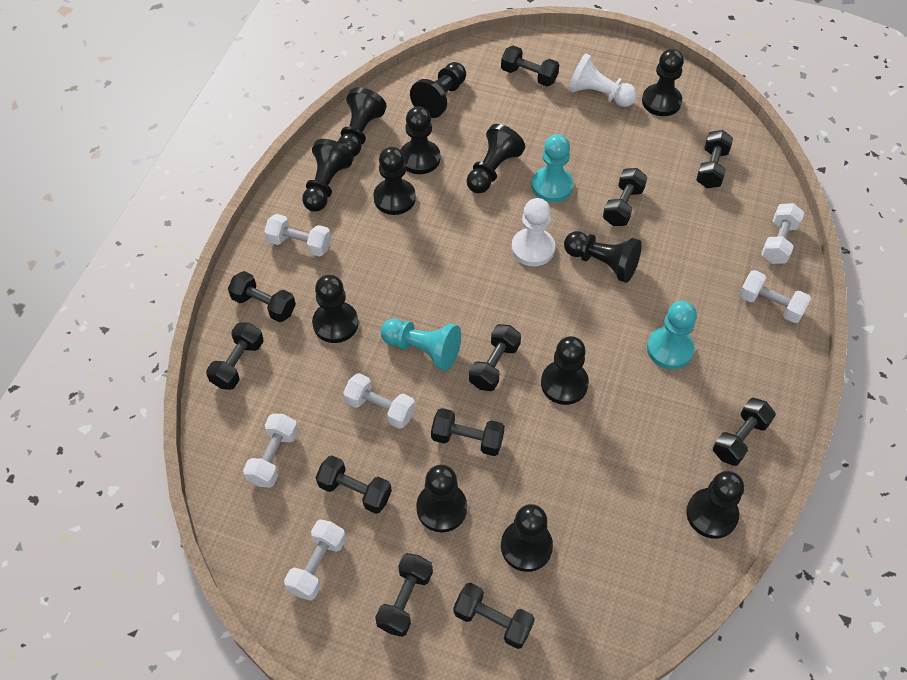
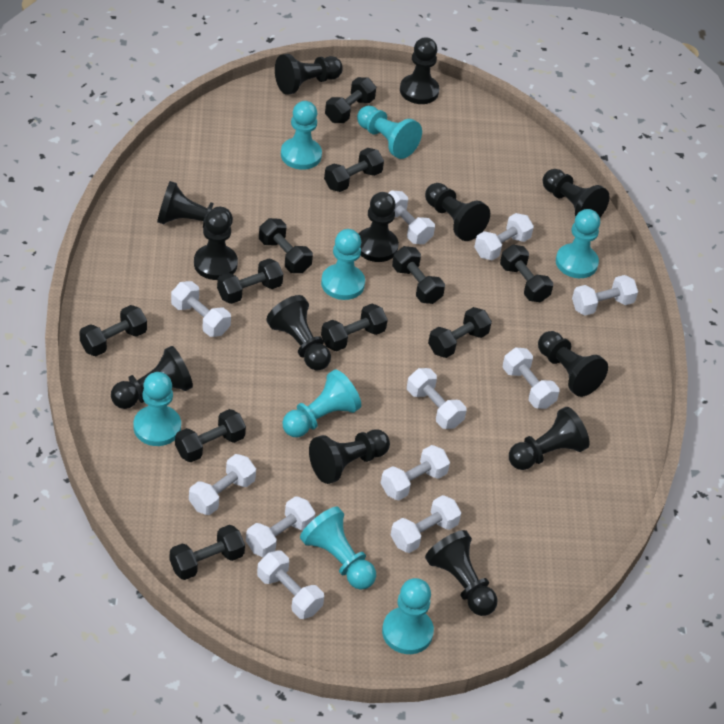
turquoise pawn: [381,319,461,371] [532,134,574,202] [647,301,697,369] = 3 -> [134,372,181,446] [281,101,322,170] [282,369,361,437] [300,506,376,590] [321,229,365,300] [357,106,422,159] [382,578,434,654] [556,209,600,278] = 8
white dumbbell: [243,414,298,488] [264,214,331,257] [284,519,346,601] [343,373,415,429] [739,270,811,323] [761,203,804,264] = 6 -> [171,281,231,337] [189,454,256,515] [246,496,316,558] [257,550,324,619] [381,445,450,500] [389,190,435,244] [391,495,461,553] [407,368,466,429] [474,213,534,260] [503,347,560,409] [572,275,638,316] = 11
white pawn: [511,198,555,266] [568,53,637,107] = 2 -> none = 0

